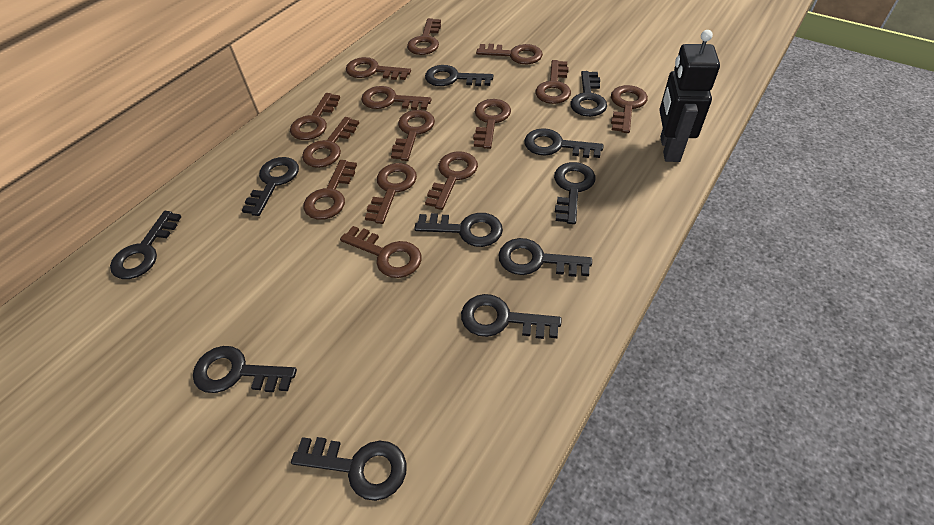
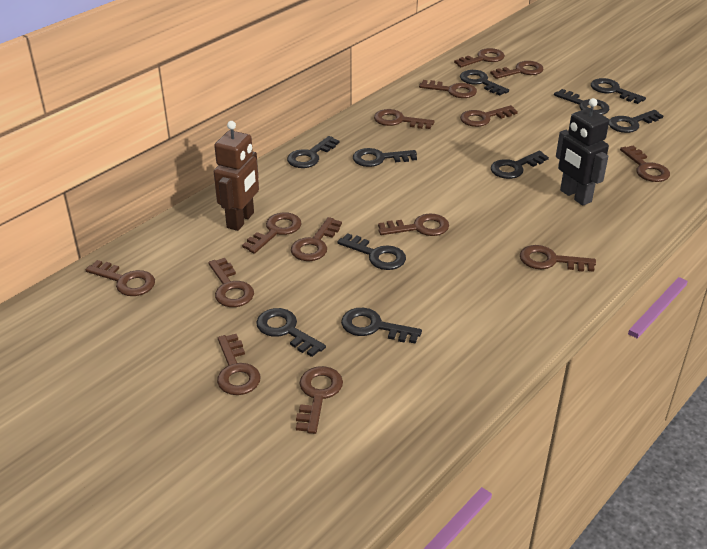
black key: [110,211,181,279] [193,346,297,393] [242,157,299,216] [291,437,407,501] [414,213,503,247] [425,65,493,86] [461,294,562,339] [498,238,592,277] [524,128,604,158] [554,162,595,224] [570,71,607,117] = 11 -> [256,308,326,357] [287,136,339,168] [337,233,406,270] [341,308,422,344] [353,148,417,167] [460,70,509,96] [491,151,549,179] [554,89,609,115] [591,78,646,104] [609,110,663,133] = 10
brown robot: none = 0 -> [214,121,259,231] = 1

